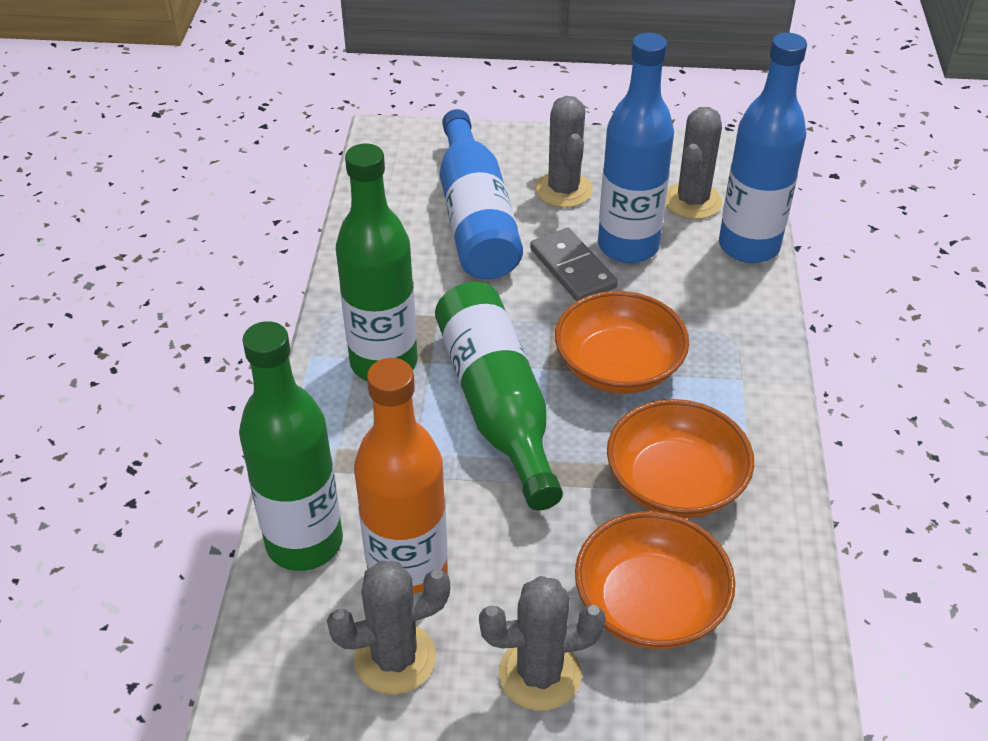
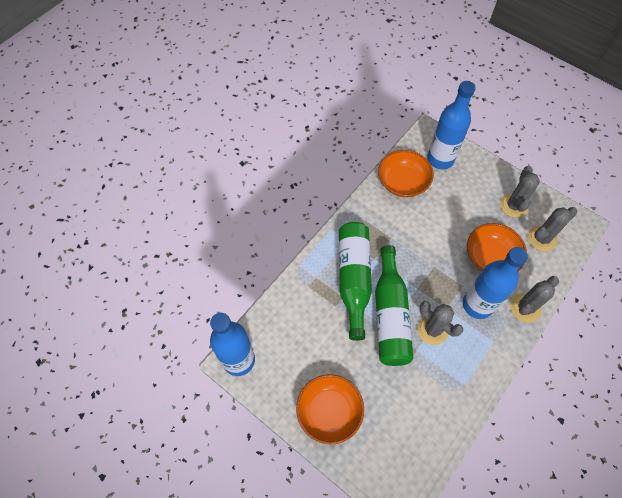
green bottle: [239,321,343,571] [336,143,418,381] [435,282,563,510] = 3 -> [339,222,372,341] [375,245,414,366] = 2
grey domino: [530,228,618,301] = 1 -> none = 0
orange bottle: [354,358,448,594] = 1 -> none = 0

